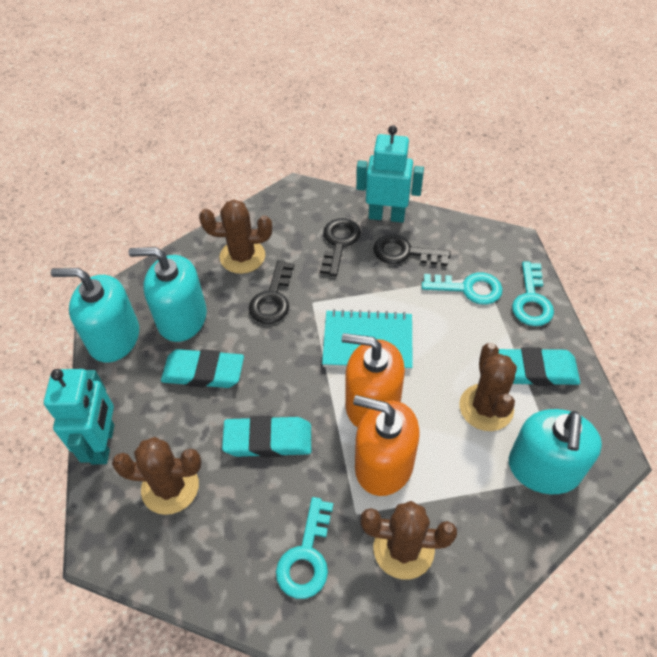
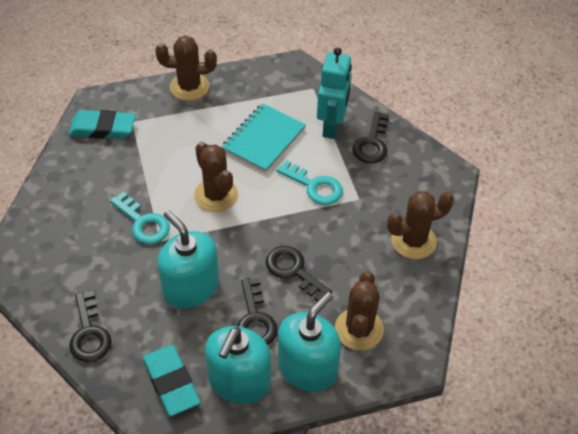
black key: [249,260,294,324] [320,218,361,276] [373,234,451,266] = 3 -> [69,291,112,362] [237,278,277,345] [266,246,332,301] [352,112,389,163] = 4
orange soap dispenser: [342,333,405,427] [353,395,420,496] = 2 -> none = 0
turquoise eraser: [161,349,244,388] [222,416,311,457] [498,347,580,386] = 3 -> [69,110,136,139] [143,345,200,416] = 2
turquoise key: [276,497,333,599] [422,272,503,305] [512,262,554,326] = 3 -> [110,192,170,244] [277,160,343,205] = 2
turquoise robot: [44,369,114,465] [356,125,424,223] = 2 -> [317,47,352,139] = 1

